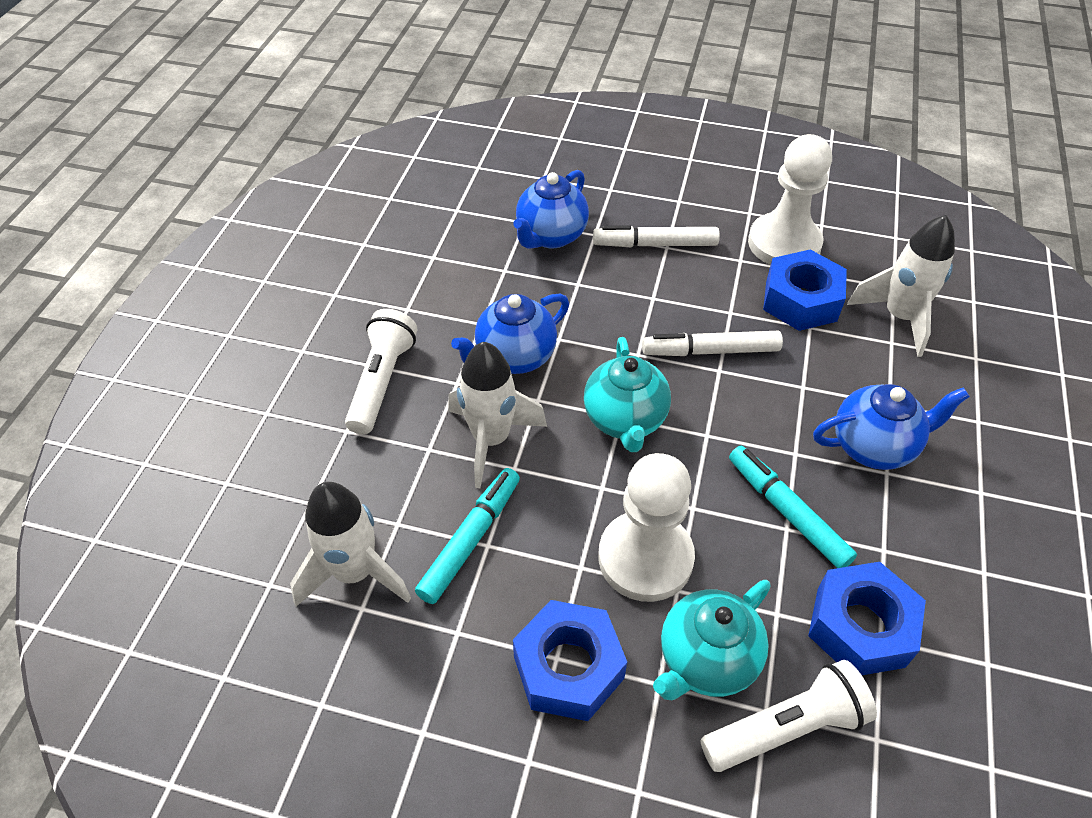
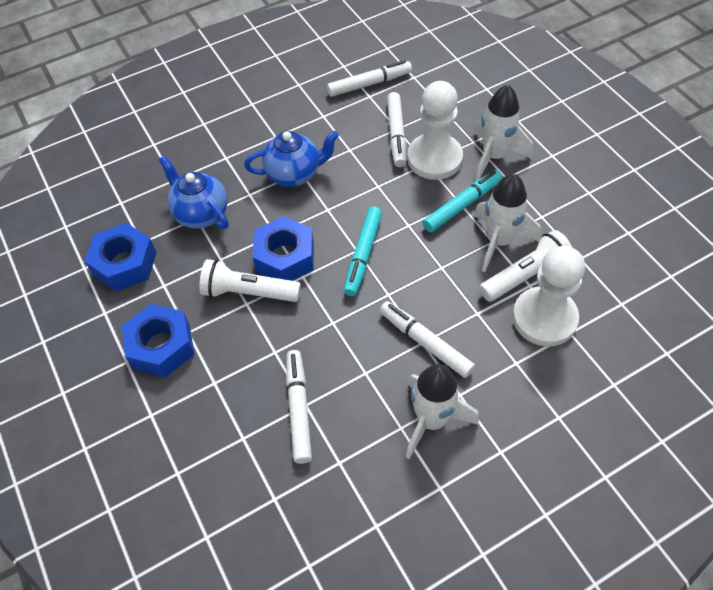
blue teapot: [451,294,569,374] [513,170,589,249] [813,384,970,470] = 3 -> [159,155,229,229] [244,131,339,187] = 2
turquoise teapot: [584,337,671,452] [653,580,770,700] = 2 -> none = 0
white marker: [593,225,720,247] [642,331,783,356] = 2 -> [286,350,312,464] [327,60,412,97] [380,301,475,378] [387,92,406,167] = 4

